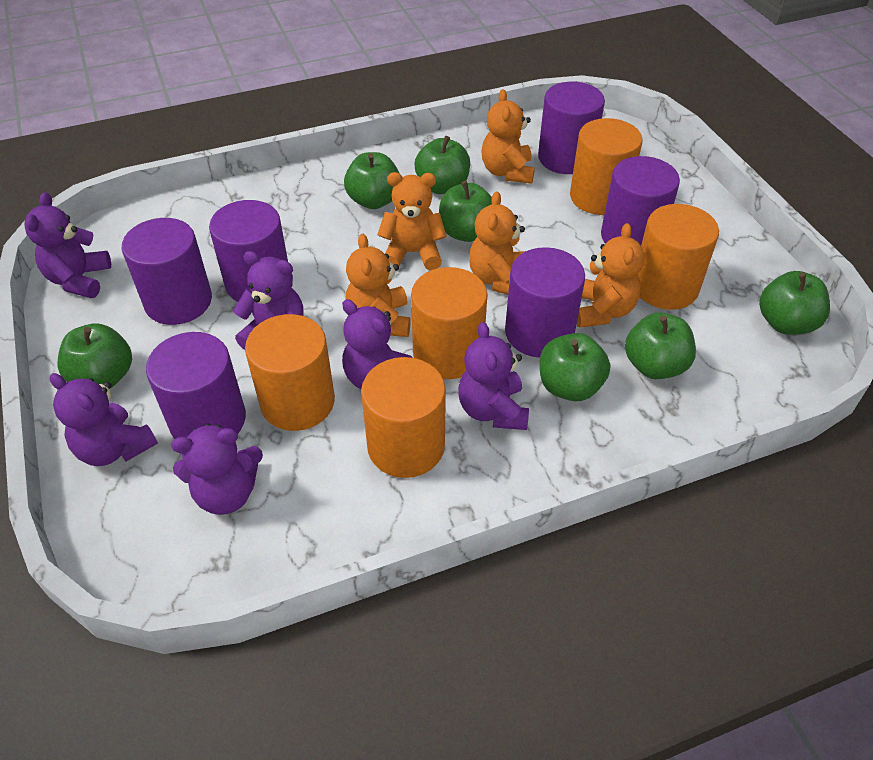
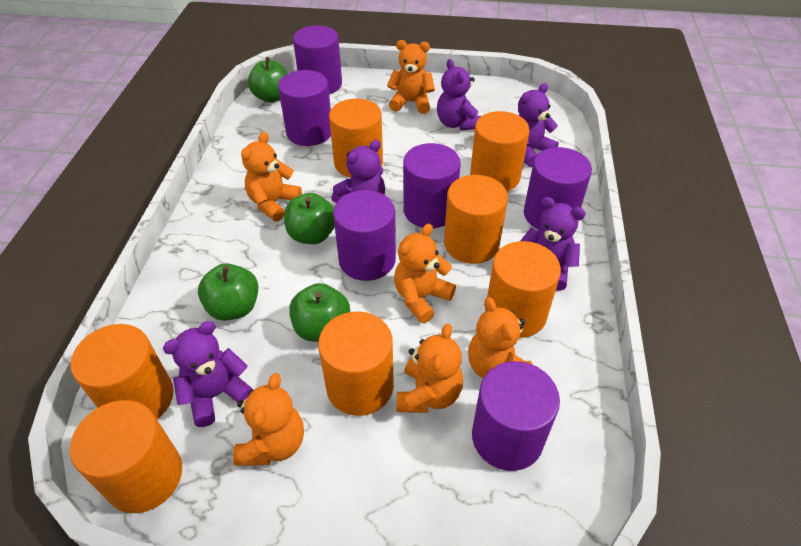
green apple: [58,323,132,388] [344,152,400,209] [415,136,470,194] [439,181,492,242] [540,333,610,401] [625,312,696,379] [759,271,830,335] = 7 -> [198,263,258,321] [248,57,288,103] [284,193,335,244] [289,283,350,342] = 4
orange cylinder: [245,314,335,431] [361,357,446,478] [411,267,487,379] [570,118,642,215] [638,204,719,310] = 5 -> [70,400,182,513] [71,324,174,419] [318,312,394,416] [329,99,383,178] [444,175,508,264] [470,111,529,191] [485,241,561,338] = 7
orange teddy bear: [345,234,411,337] [377,172,447,270] [469,191,526,295] [482,89,535,184] [577,223,644,328] = 5 -> [233,373,304,466] [241,132,302,221] [387,40,435,114] [394,224,456,323] [397,324,463,413] [468,297,533,378] = 6
purple teddy bear: [24,192,111,298] [50,373,158,466] [171,423,263,515] [233,251,303,350] [342,299,413,389] [458,322,529,430] = 6 -> [163,321,254,427] [332,140,385,203] [437,59,481,130] [518,83,559,167] [520,197,586,291] = 5

